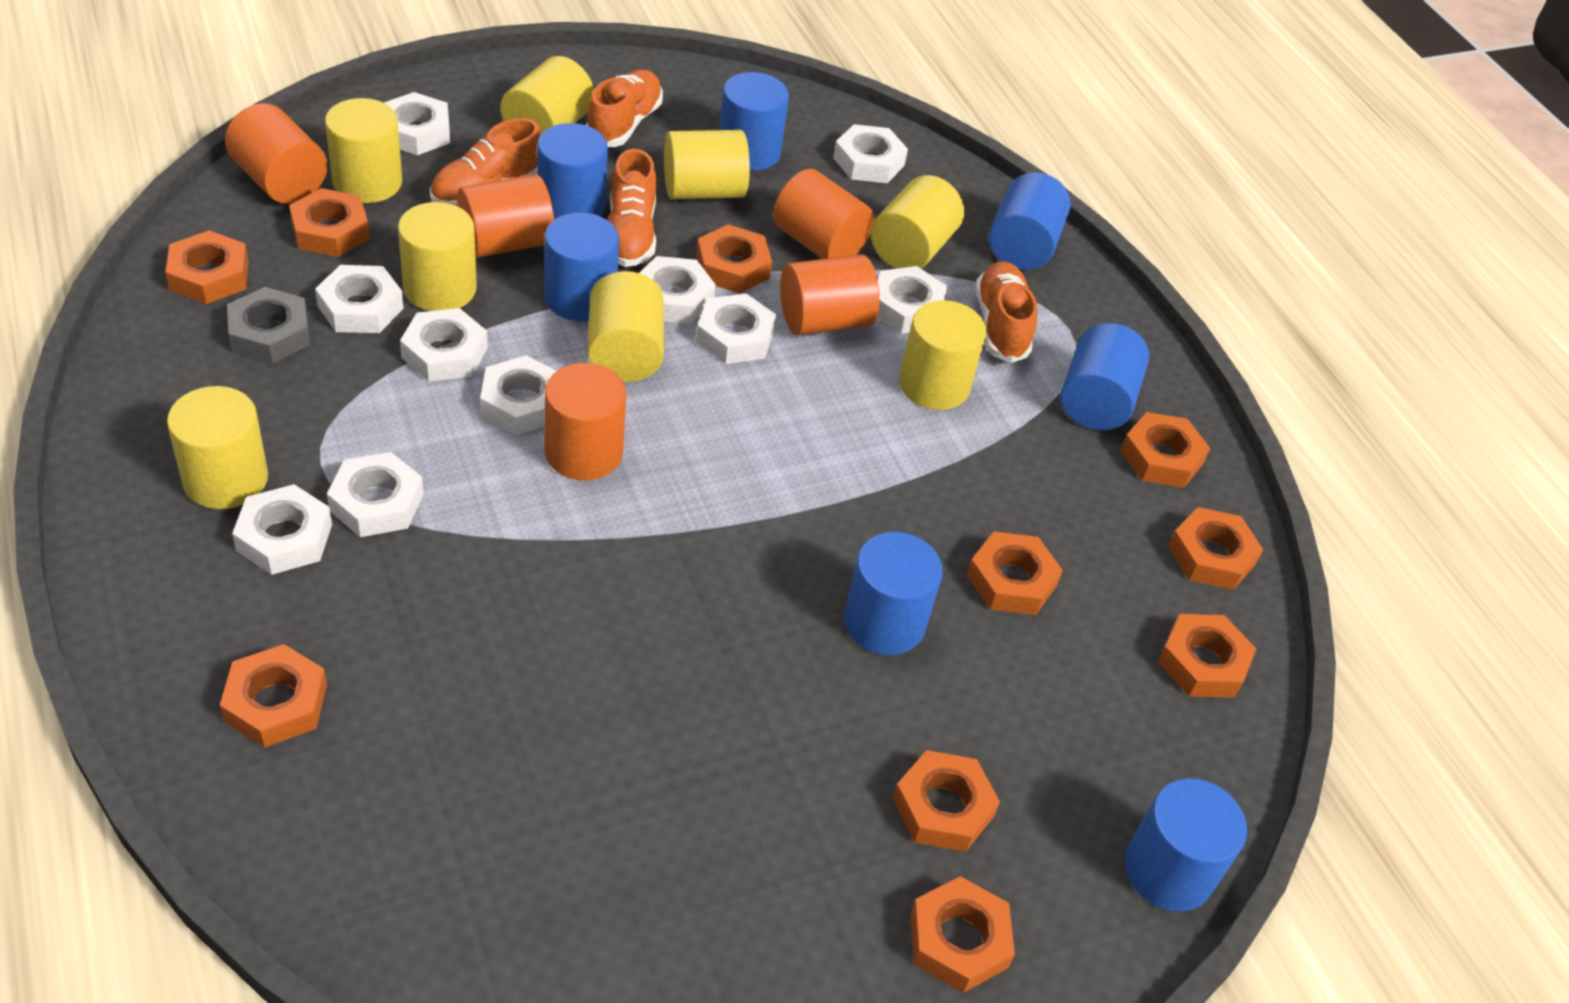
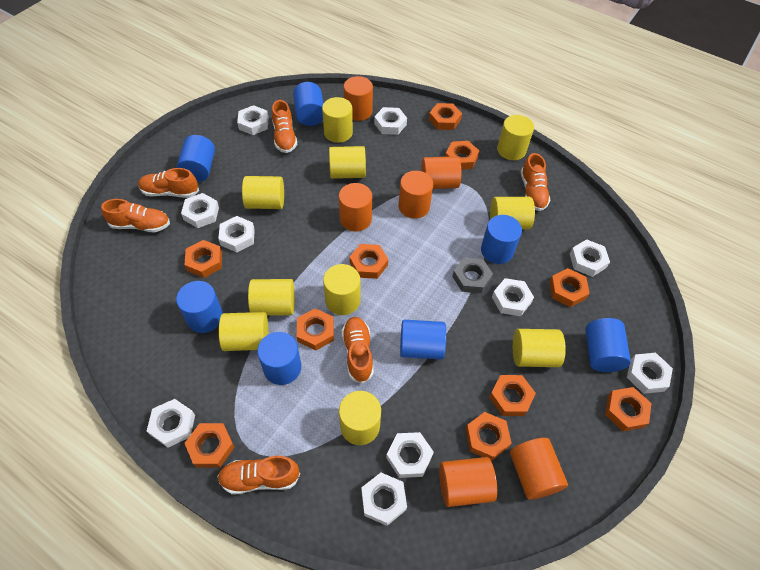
orange cylinder: [225,103,328,204] [457,174,554,258] [545,363,627,481] [773,169,874,259] [780,255,880,335] = 5 -> [339,183,372,232] [344,76,373,121] [399,171,433,219] [421,156,461,189] [439,457,497,507] [510,438,568,500] = 6
orange shoe: [430,118,542,206] [586,70,663,147] [607,149,657,267] [975,261,1037,363] = 4 -> [101,199,170,233] [138,168,199,198] [217,456,300,494] [272,100,297,153] [342,317,374,384] [521,153,550,211] = 6
yellow cylinder: [167,386,268,509] [325,98,402,203] [398,202,477,311] [500,56,594,133] [588,271,664,382] [664,130,750,199] [871,175,964,269] [899,300,987,410] = 8 -> [219,312,269,351] [242,176,284,209] [248,279,295,316] [322,97,353,143] [323,264,360,315] [329,146,366,179] [339,391,381,445] [490,197,535,229] [497,115,534,160] [513,329,566,367] = 10

